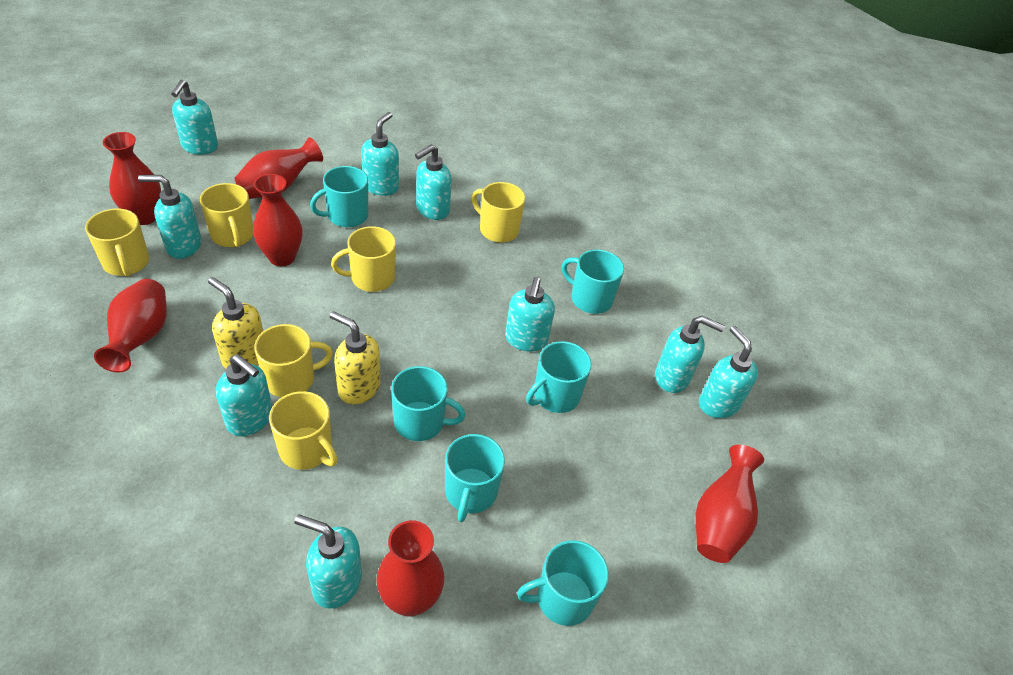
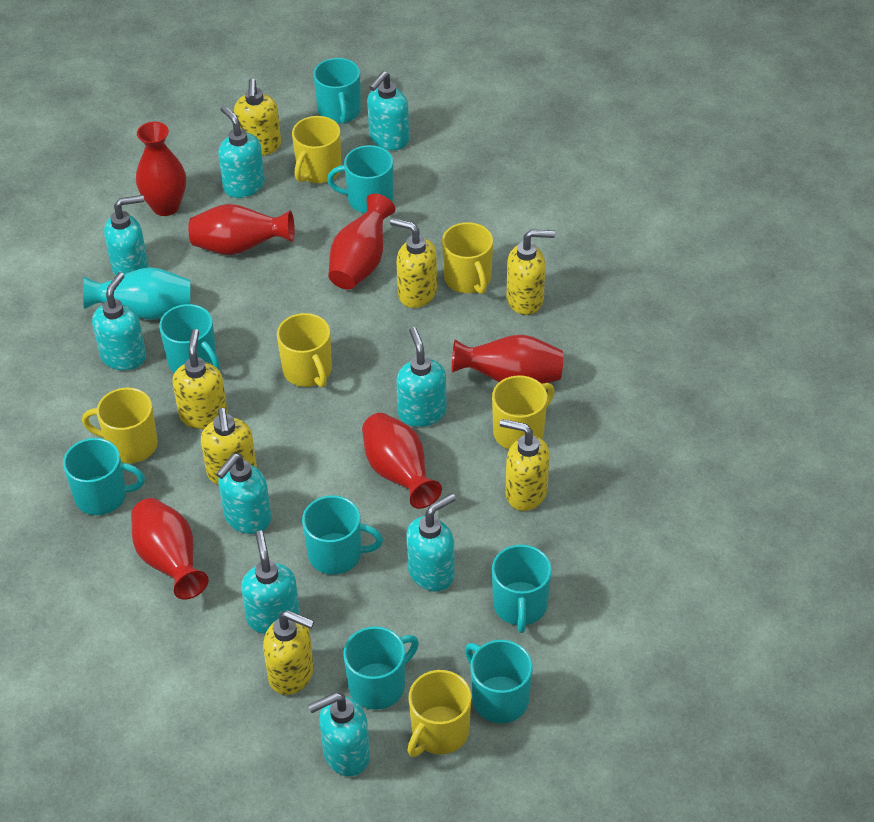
turquoise mug: [310,166,368,227] [391,366,466,441] [445,434,505,522] [517,540,609,626] [526,341,592,413] [562,249,624,314] = 6 -> [63,438,145,515] [159,304,220,373] [302,495,383,575] [313,58,361,124] [327,145,393,213] [343,626,419,710] [465,640,533,723] [492,545,552,633] = 8
turquoise vase: none = 0 -> [83,267,190,320] = 1
yellow soap dispenser: [208,277,263,368] [330,311,381,404] = 2 -> [173,329,228,429] [201,408,257,485] [234,78,281,156] [263,610,314,695] [390,218,437,308] [500,419,550,511] [507,229,555,315] = 7

